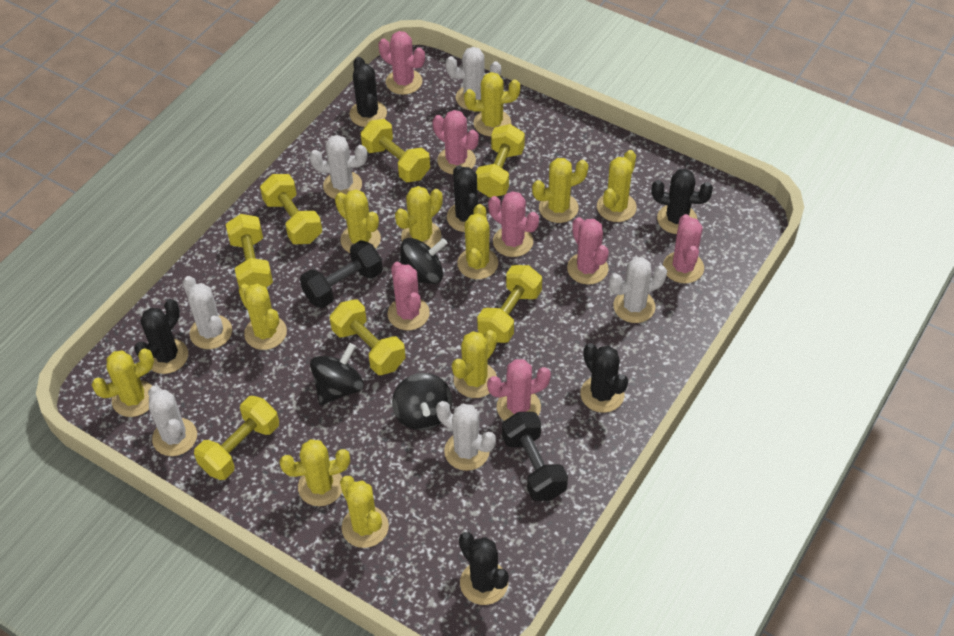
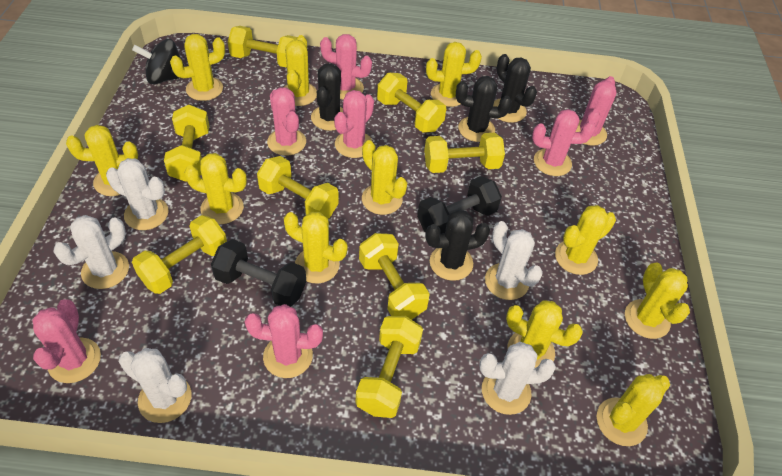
black cactus: [134,299,188,374] [350,57,387,127] [447,166,487,232] [459,532,509,605] [580,343,628,413] [651,169,713,234] = 6 -> [311,64,343,131] [426,210,490,281] [456,76,512,142] [493,54,537,123] = 4
black spinning top: [310,343,364,406] [392,373,452,430] [400,238,447,284] = 3 -> [132,39,185,84] = 1
white cactus: [148,386,197,456] [183,276,232,349] [309,135,367,199] [436,401,496,471] [446,47,501,111] [609,257,667,323] = 6 -> [54,215,129,289] [106,158,169,230] [119,348,191,423] [479,342,556,415] [485,221,543,300] = 5
yellow dumbbell: [194,396,279,480] [226,214,273,288] [260,174,322,244] [330,299,406,375] [361,119,430,183] [476,124,525,198] [477,265,542,343] = 7 -> [132,215,227,294] [164,105,209,182] [228,26,298,68] [257,156,339,219] [355,316,423,418] [359,233,430,320] [377,73,446,133] [424,133,505,173] = 8

